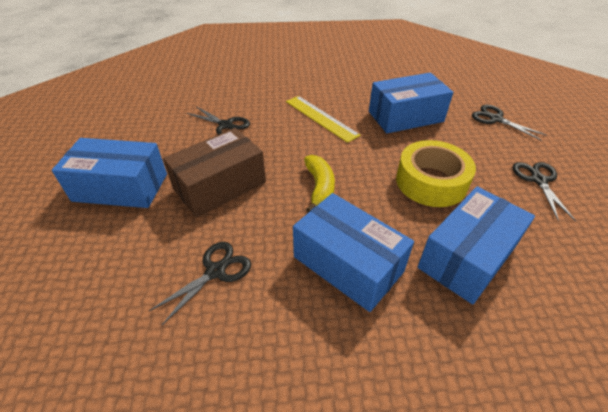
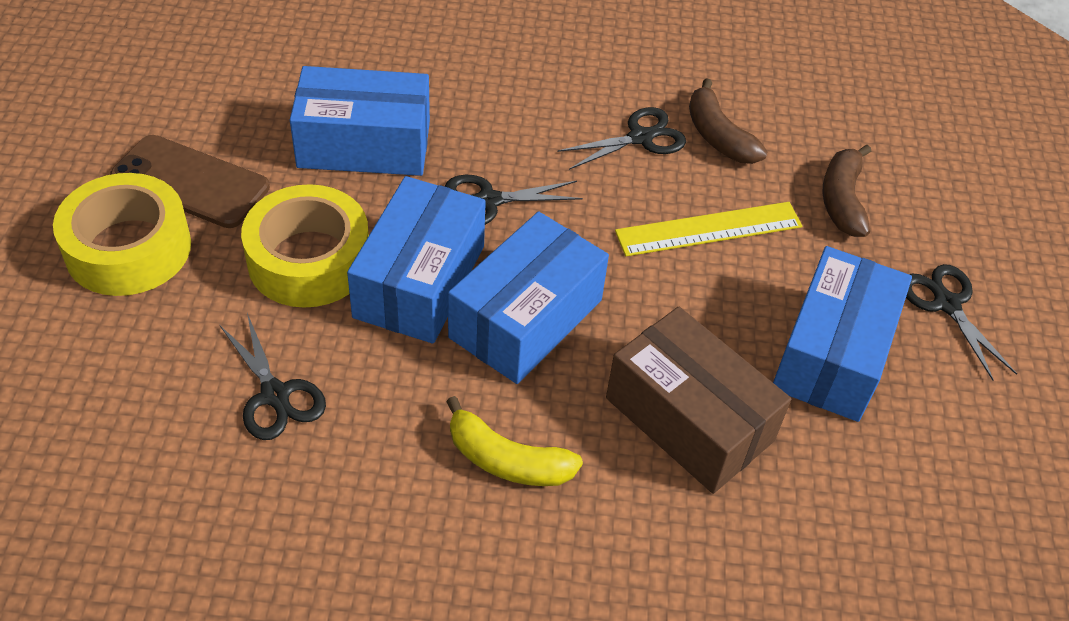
brown banana: none = 0 -> [689,78,768,164] [823,145,871,237] = 2
brown phone: none = 0 -> [110,135,270,228] = 1
yellow tape: [396,140,476,207] = 1 -> [53,173,191,296] [241,184,369,308] = 2

